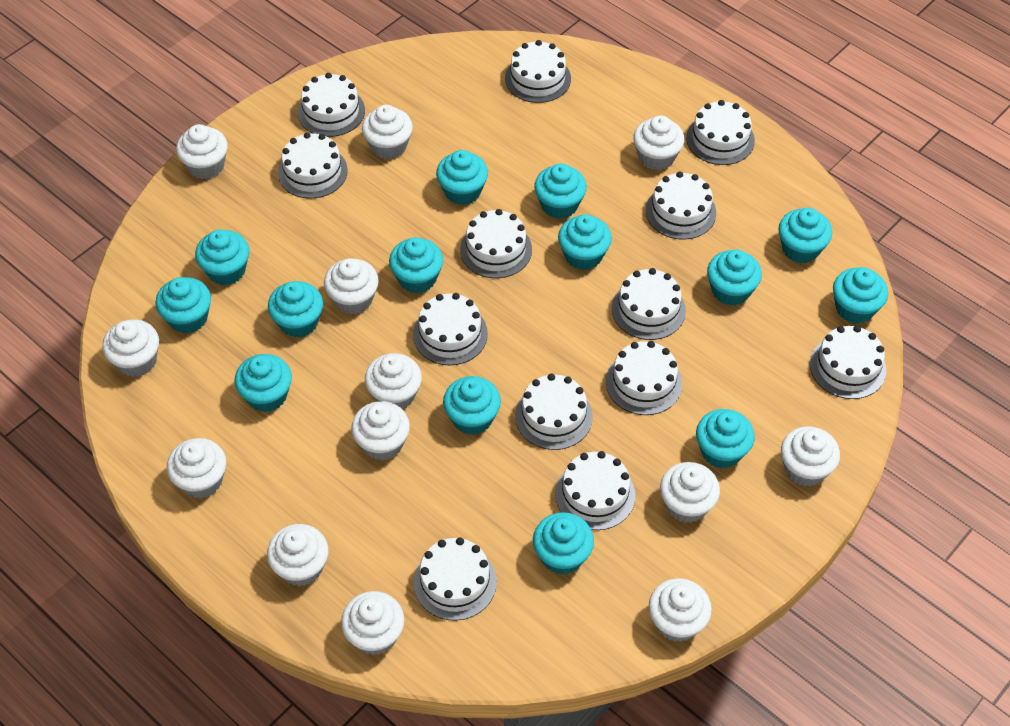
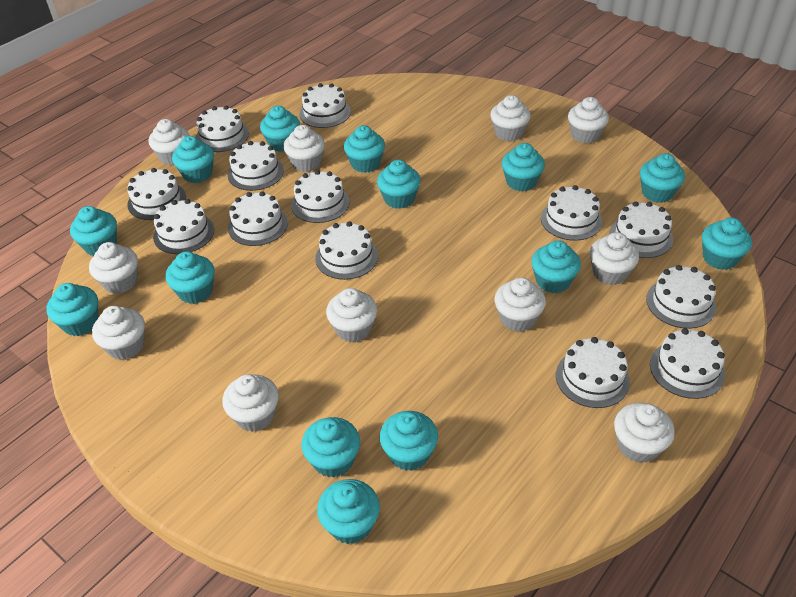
white cupcake: [102,319,159,377] [167,438,226,498] [176,124,228,179] [267,524,329,586] [324,258,379,314] [341,591,404,655] [351,401,410,461] [362,105,413,159] [365,353,422,410] [633,115,685,170] [648,578,712,642] [660,462,720,523] [781,426,840,486] = 13 -> [89,242,138,294] [92,306,145,360] [149,119,190,165] [222,374,279,432] [284,125,325,172] [326,288,377,342] [490,95,531,141] [495,277,546,332] [568,97,609,143] [590,232,639,285] [614,403,675,463] = 11

